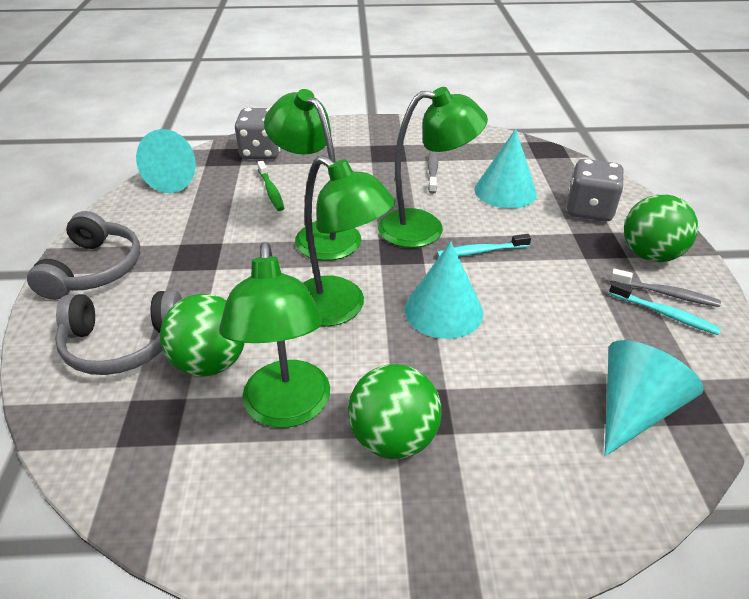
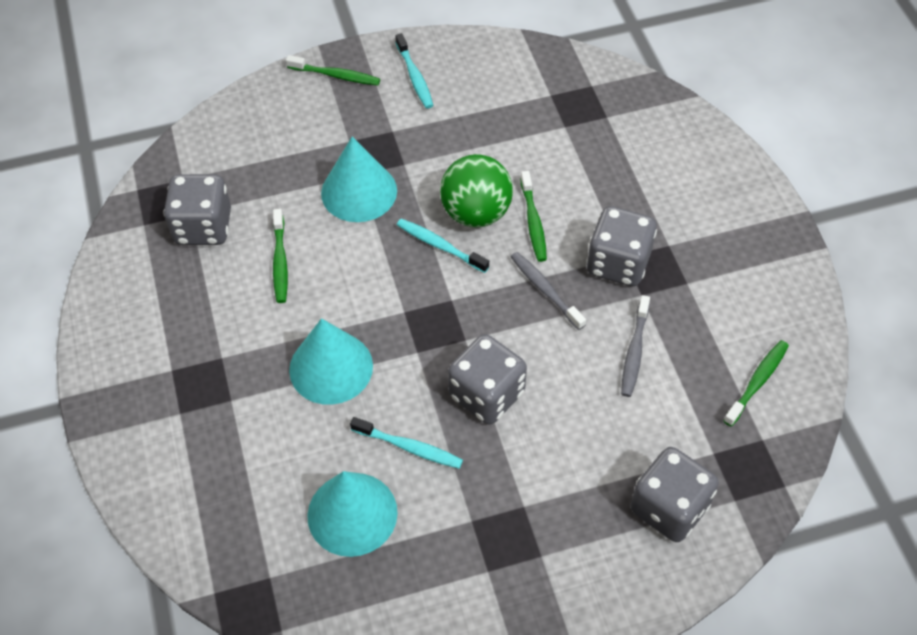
green ball: [160,294,245,377] [348,364,442,459] [624,194,698,262] = 3 -> [440,154,513,228] = 1
green lamp: [219,242,330,428] [264,89,361,261] [303,155,395,326] [378,87,488,248] = 4 -> none = 0
green toothbrush: [257,161,284,211] = 1 -> [273,209,288,303] [286,55,380,85] [520,171,547,262] [723,340,789,426] = 4
grey dice: [235,108,281,159] [567,159,624,221] = 2 -> [163,174,231,245] [448,334,527,424] [587,206,657,286] [631,447,719,542] = 4
grey headphones: [27,211,140,300] [55,290,182,375] = 2 -> none = 0
turquoise cone: [136,129,196,193] [404,242,483,339] [474,129,537,209] [605,340,704,456] = 4 -> [289,318,373,405] [307,471,398,557] [321,137,397,222] = 3
turquoise toothbrush: [437,234,531,258] [609,281,721,335] = 2 -> [350,417,463,469] [395,33,434,109] [397,219,489,273] = 3

